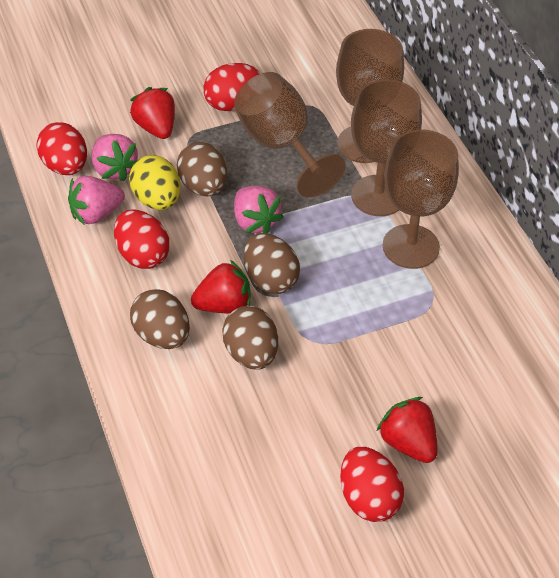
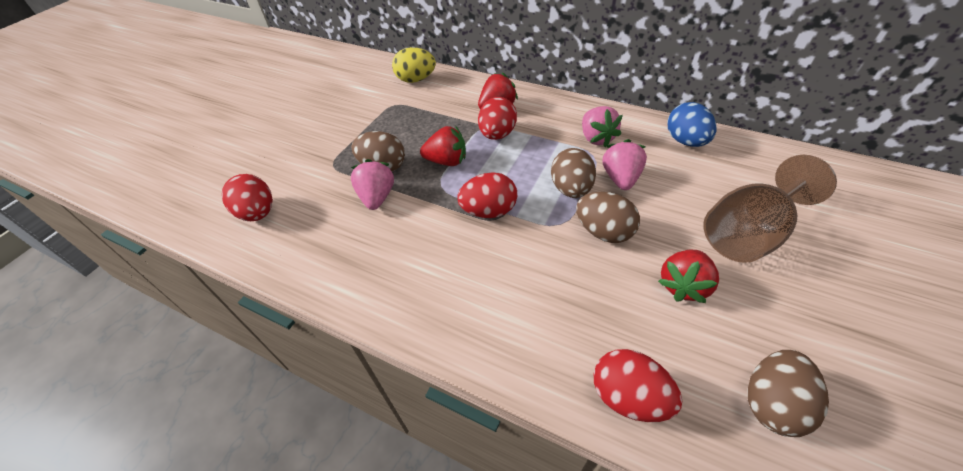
blue egg: none = 0 -> [667,102,717,147] = 1
brown goblet: [234,72,346,197] [336,29,404,163] [351,79,422,216] [383,130,459,269] = 4 -> [703,155,837,263] = 1

